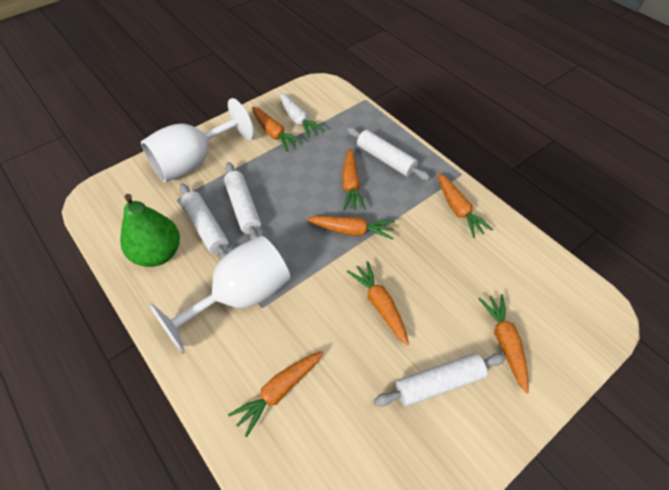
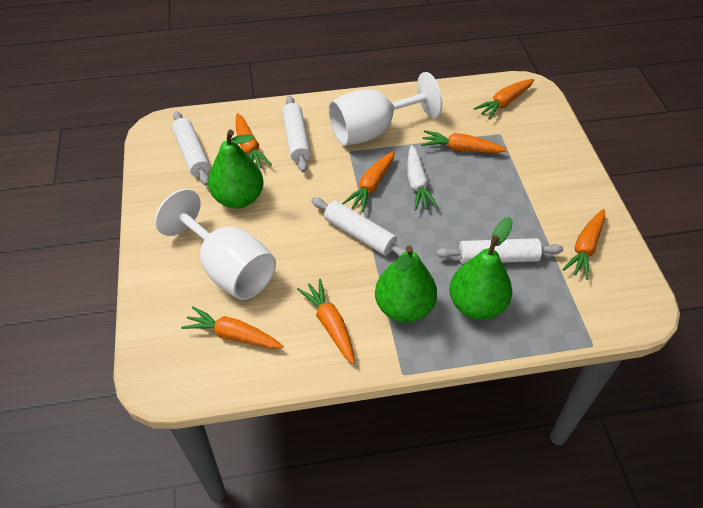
green pear: [120,194,180,267] = 1 -> [208,130,264,209] [375,246,437,323] [449,217,513,320] = 3

